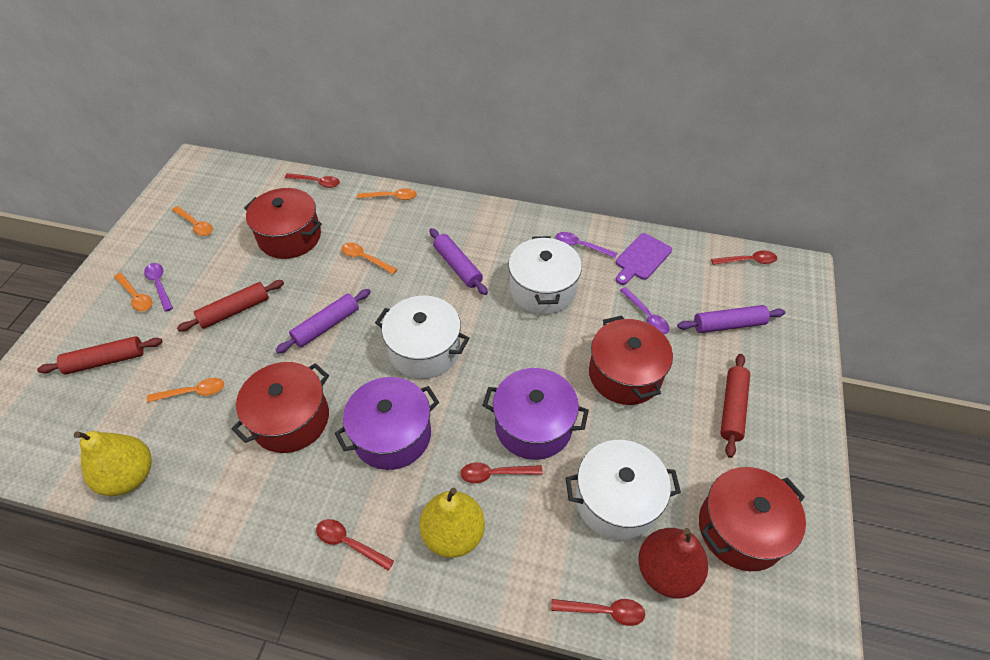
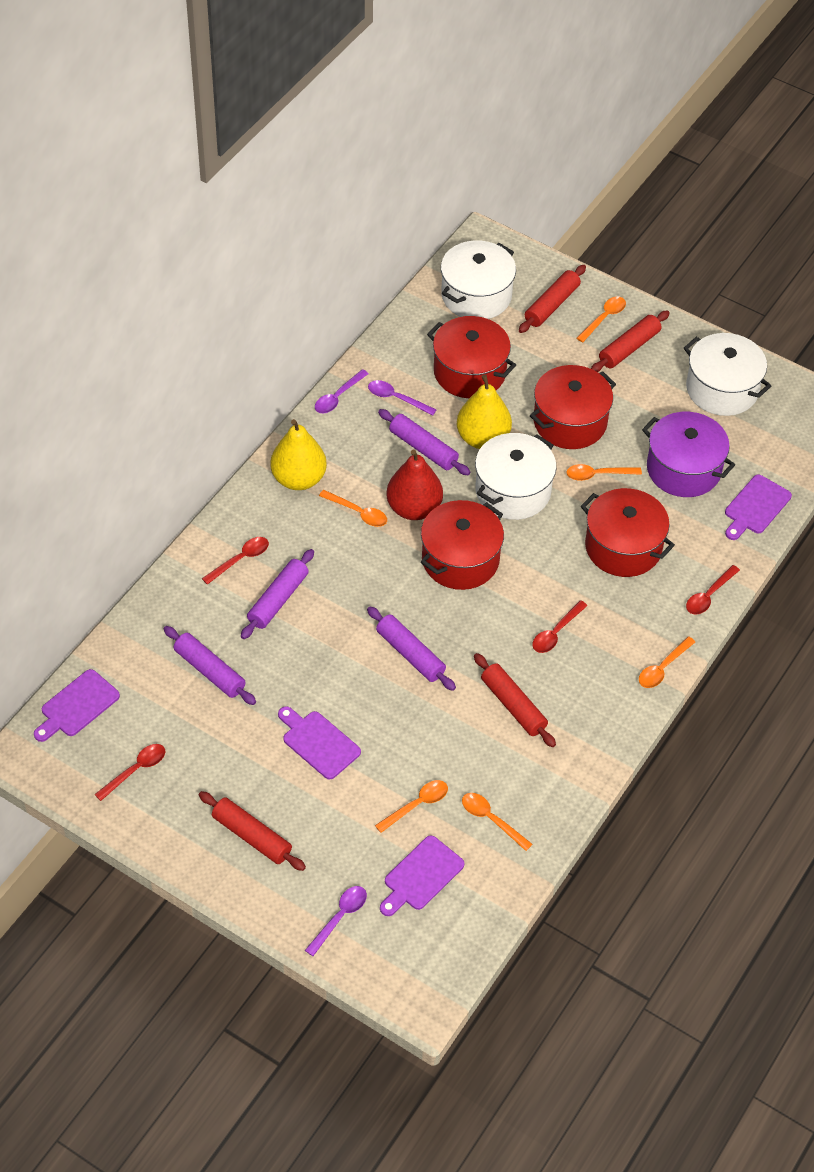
orange spoon: [114,273,152,311] [147,378,224,402] [172,206,213,236] [341,243,398,274] [357,188,417,200] = 5 -> [319,490,387,527] [375,780,448,833] [462,793,532,851] [567,464,642,481] [577,296,626,343] [639,636,695,688] = 6
purple cutting board: [616,233,672,285] = 1 -> [34,669,120,742] [278,706,361,780] [380,835,464,916] [725,475,792,540] = 4
purple pot: [334,377,439,470] [482,368,589,460] = 2 -> [642,412,735,497] = 1
purple rolling pin: [275,289,371,353] [429,228,488,295] [677,305,785,333] = 3 -> [164,626,256,705] [241,549,314,639] [367,606,456,691] [378,409,470,475] = 4
red rolling pin: [37,336,163,375] [177,280,284,332] [720,354,750,458] = 3 -> [199,791,306,871] [474,653,556,747] [519,265,586,333] [591,310,670,372] = 4
red spoon: [285,173,340,188] [316,519,394,571] [460,462,543,483] [551,599,645,626] [711,251,777,265] = 5 -> [94,744,165,801] [202,537,269,585] [532,600,587,653] [686,565,740,615] = 4

